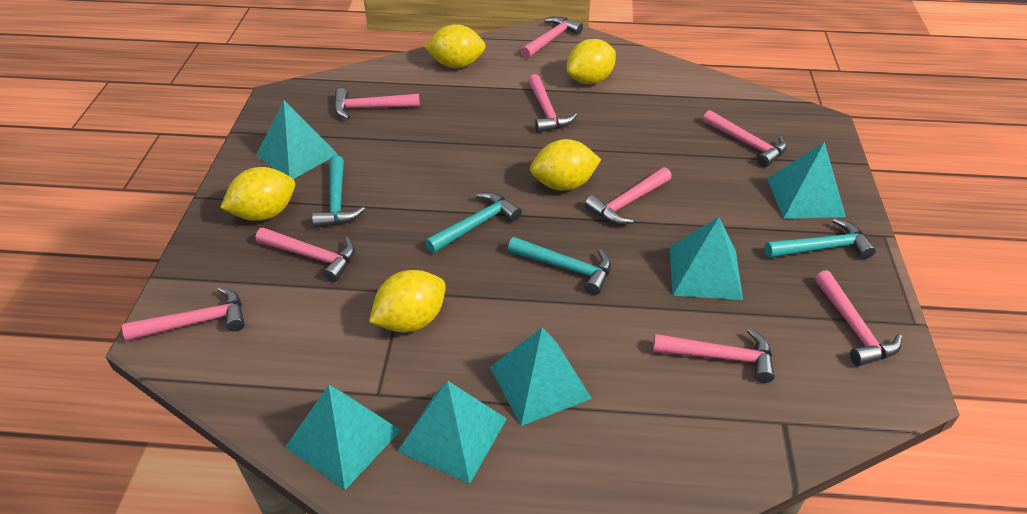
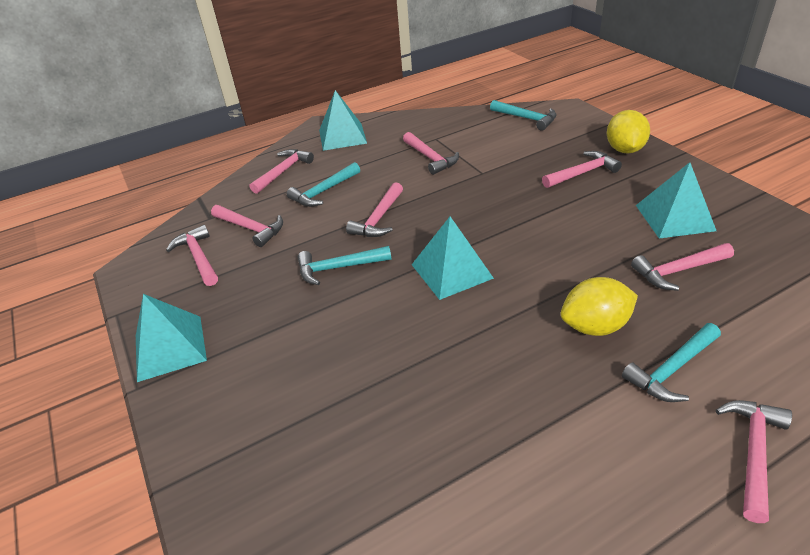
pink hammer: [122,287,245,341] [256,228,355,282] [334,88,420,119] [521,17,583,59] [528,74,577,133] [585,167,672,225] [653,328,775,383] [703,110,787,167] [815,270,902,366] = 9 -> [166,225,218,286] [211,205,283,247] [250,149,314,194] [346,182,403,237] [403,132,459,175] [542,151,622,188] [631,243,734,291] [716,400,792,523] = 8
turquoise pyramid: [256,101,338,179] [285,385,401,490] [397,381,507,484] [490,328,592,426] [670,217,743,300] [767,142,846,219] = 6 -> [136,294,207,382] [319,90,367,151] [412,216,494,300] [636,162,716,238] = 4
yellow lemon: [220,167,295,221] [369,270,446,332] [424,24,486,68] [530,139,601,191] [567,39,616,84] = 5 -> [561,277,638,336] [607,110,650,154] = 2

